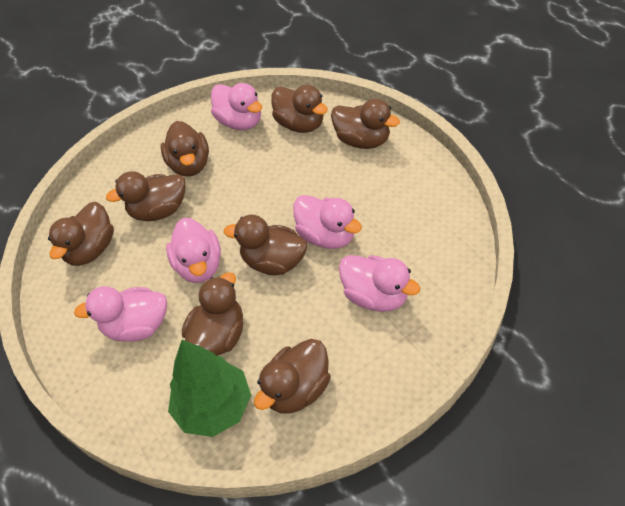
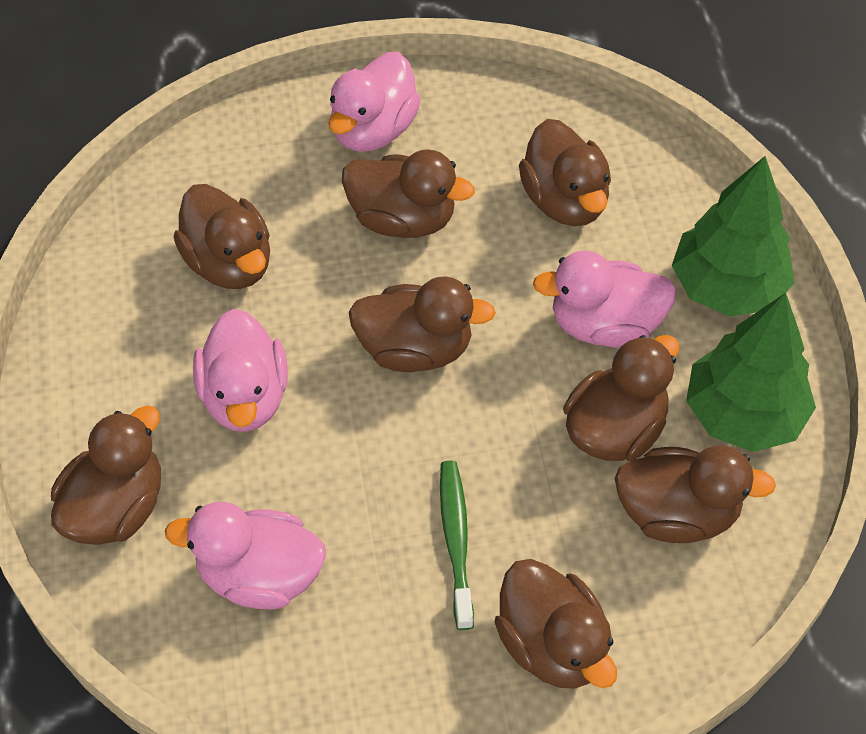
green toothbrush: none = 0 -> [440,460,474,630] = 1
green tree: [168,340,251,437] = 1 -> [672,156,795,317] [686,293,816,452] = 2
pink duck: [74,286,167,342] [166,218,221,283] [211,83,262,130] [293,195,362,249] [339,255,420,312] = 5 -> [165,502,326,609] [193,309,288,432] [328,52,421,152] [533,251,677,348] = 4

